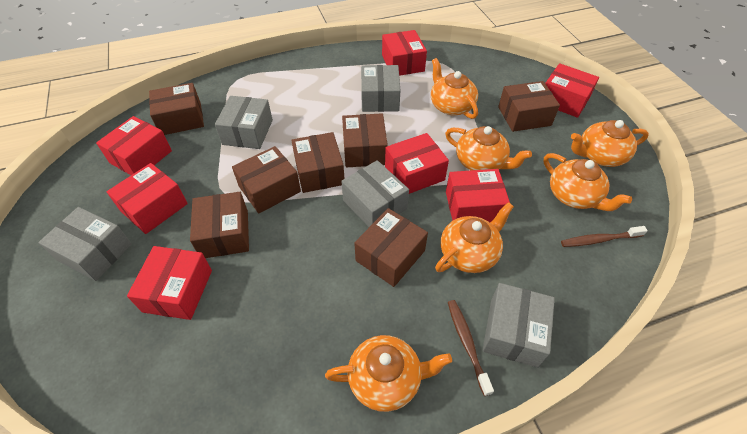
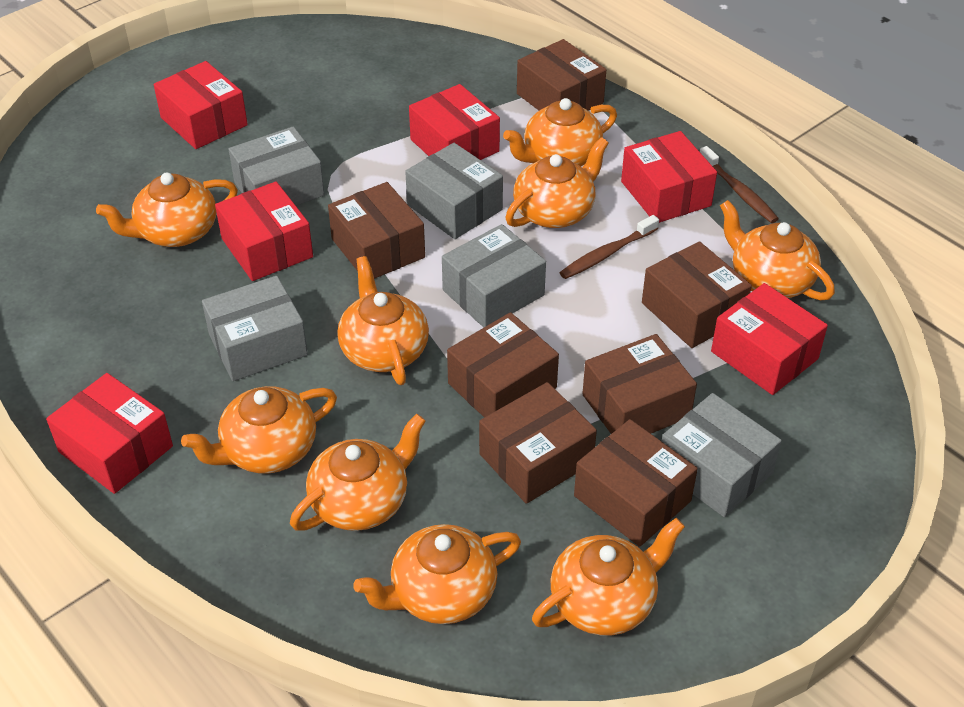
orange teapot: [325,335,452,412] [431,58,478,119] [435,202,514,273] [445,126,532,170] [544,153,632,211] [571,120,649,167] = 6 -> [96,172,238,247] [181,386,337,474] [290,414,426,531] [337,256,429,385] [353,524,521,624] [503,98,617,166] [505,137,609,228] [532,518,685,635] [720,200,835,301] = 9
red box: [96,116,172,175] [107,163,188,234] [127,246,212,320] [382,30,427,76] [385,133,449,194] [446,169,510,222] [545,63,599,118] = 7 -> [46,373,173,494] [154,61,248,149] [215,181,313,281] [409,84,500,160] [621,131,717,223] [711,283,828,395] = 6

